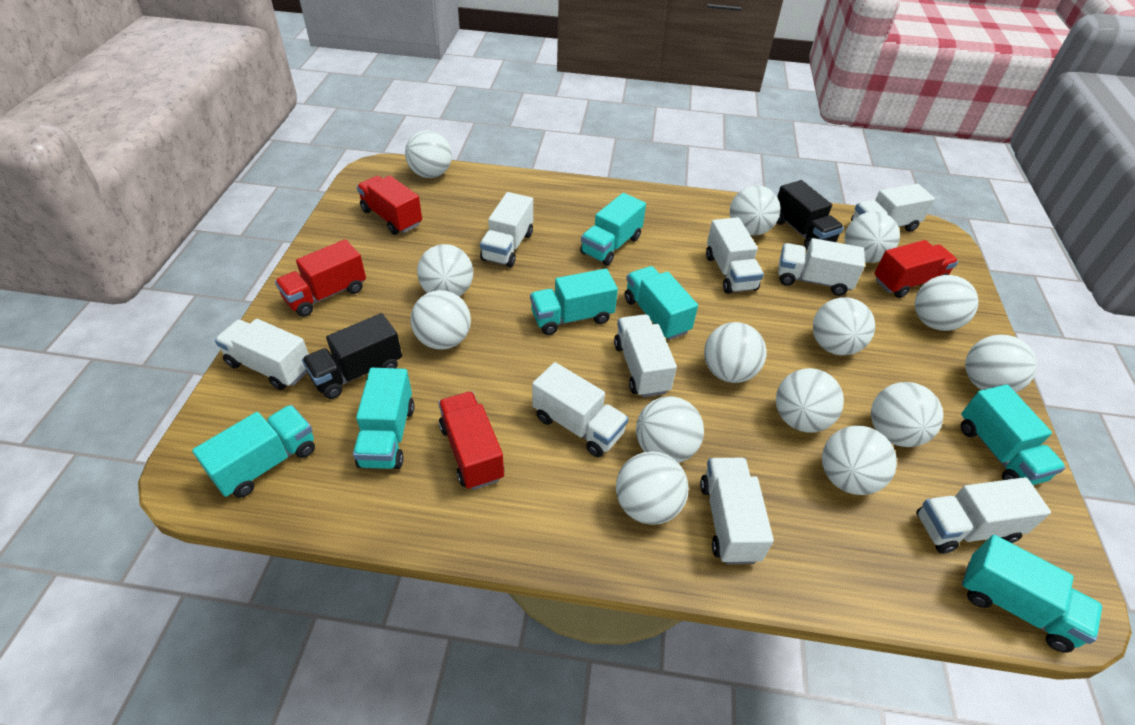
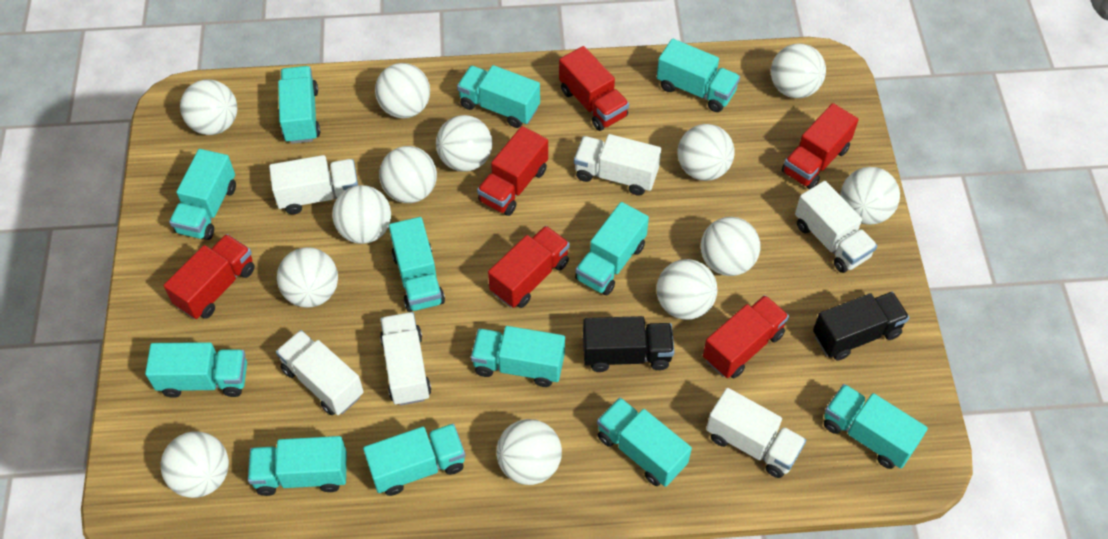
red truck: [275,239,366,317] [357,176,422,235] [438,391,504,490] [874,240,958,298] = 4 -> [163,234,255,319] [477,126,548,216] [488,226,570,308] [559,46,629,131] [703,295,789,378] [782,103,859,189] = 6
turquoise truck: [192,405,315,498] [353,368,414,469] [530,269,618,335] [580,193,646,265] [625,266,698,340] [961,384,1066,485] [962,535,1102,653] = 7 -> [145,342,247,398] [169,149,236,240] [248,436,347,496] [278,66,320,144] [363,424,465,496] [389,217,445,312] [457,65,540,128] [471,326,565,387] [575,202,649,296] [597,397,692,487] [657,39,740,112] [824,384,928,469] = 12
white ball: [405,130,452,178] [411,290,471,350] [417,244,473,296] [616,451,689,525] [636,396,704,463] [704,322,767,383] [730,185,780,235] [776,368,844,433] [813,297,875,355] [822,426,897,495] [844,211,900,263] [871,382,943,447] [915,275,978,331] [965,334,1037,392] = 14 -> [161,432,229,498] [180,79,237,135] [277,247,338,308] [332,185,391,244] [375,63,430,118] [379,146,437,203] [436,115,492,172] [497,419,562,485] [657,259,717,320] [678,124,735,181] [701,217,761,276] [771,44,826,98] [841,167,900,225] = 13
white truck: [215,319,309,390] [480,192,533,267] [532,362,629,457] [614,314,677,397] [700,458,774,564] [706,217,764,294] [778,238,865,296] [851,184,935,232] [916,477,1051,554] = 9 -> [269,155,358,215] [276,330,364,415] [380,312,431,406] [574,134,661,196] [706,388,806,478] [795,181,877,273] = 6

